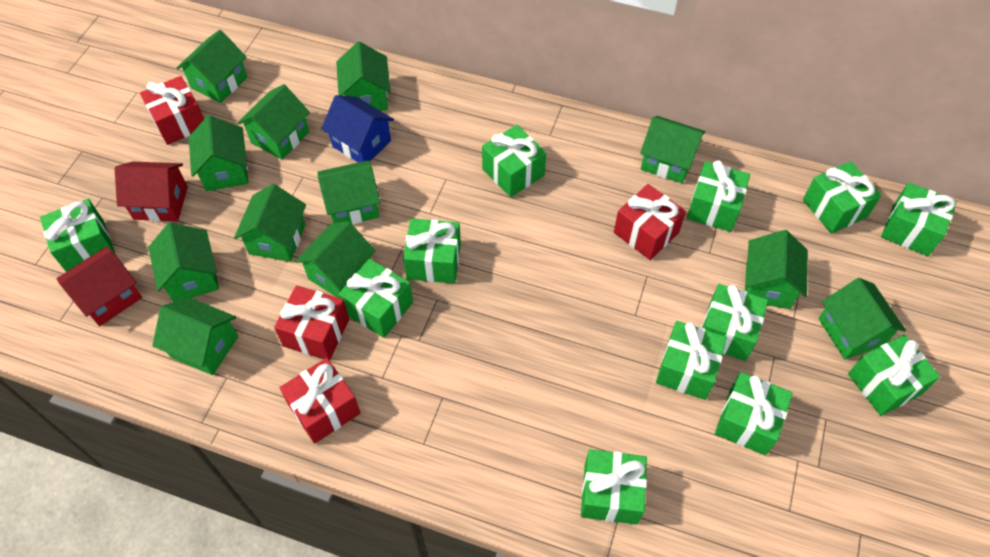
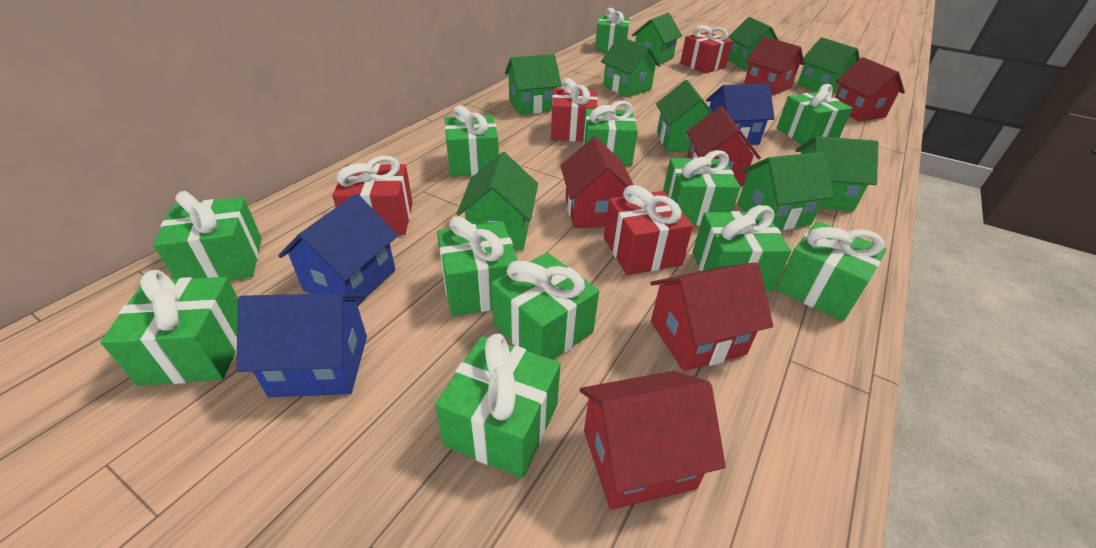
blue house: [321,95,394,163] = 1 -> [236,293,367,397] [279,194,398,306] [706,84,775,145] = 3
green house: [149,223,219,302] [152,297,238,375] [177,30,247,103] [189,115,248,191] [234,184,306,262] [237,84,310,160] [295,221,375,298] [318,160,380,224] [336,41,391,111] [640,116,705,183] [745,230,808,309] [819,278,906,360] = 12 -> [456,152,538,250] [505,54,562,115] [601,36,661,97] [632,13,682,64] [656,80,712,152] [728,17,778,70] [737,152,834,230] [795,136,879,211] [797,37,860,94] = 9
red house: [56,247,142,326] [115,162,188,222] = 2 -> [560,137,633,228] [580,371,726,510] [650,262,773,371] [686,106,761,186] [744,36,804,95] [834,57,905,121] = 6

